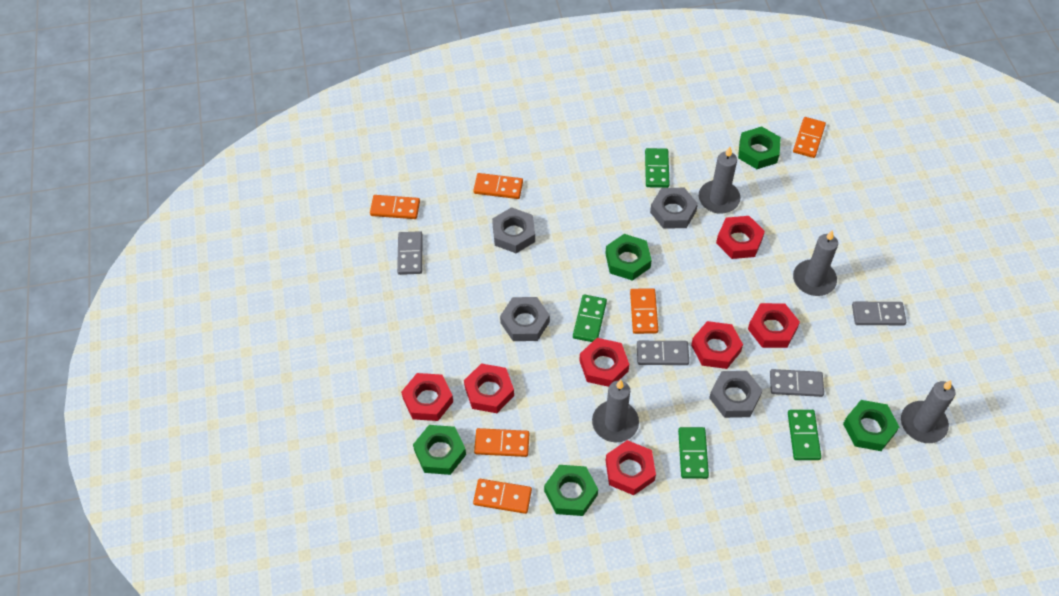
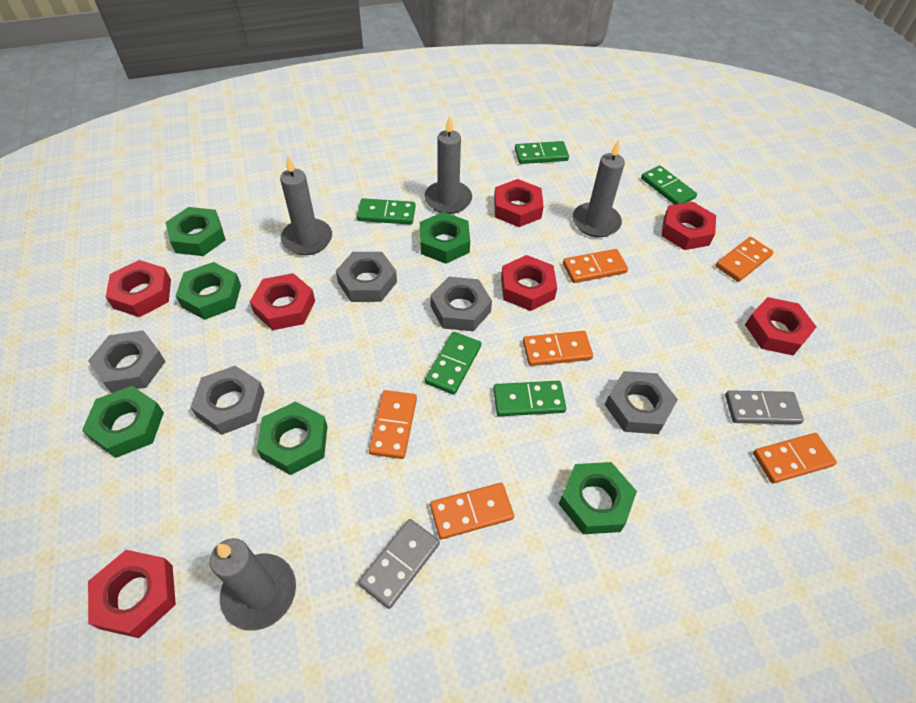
green domino: [573,294,607,342] [645,148,670,188] [678,427,709,479] [788,410,821,460] = 4 -> [357,198,416,225] [425,332,481,395] [493,381,566,416] [515,141,569,164] [641,166,697,205] = 5
green nut: [413,425,466,475] [544,465,598,516] [605,234,652,281] [738,126,781,169] [843,400,899,451] = 5 -> [82,386,164,458] [165,207,226,256] [176,262,241,320] [257,401,327,475] [420,212,470,264] [559,462,637,534] = 6
grey domino: [397,231,423,275] [637,341,689,365] [770,369,824,397] [852,302,906,325] = 4 -> [358,519,440,609] [725,390,804,424] = 2
grey nut: [492,207,535,253] [500,297,550,341] [650,188,698,229] [709,371,763,418] = 4 -> [88,330,166,393] [191,366,265,435] [336,252,397,302] [430,277,492,331] [605,371,678,434] = 5

